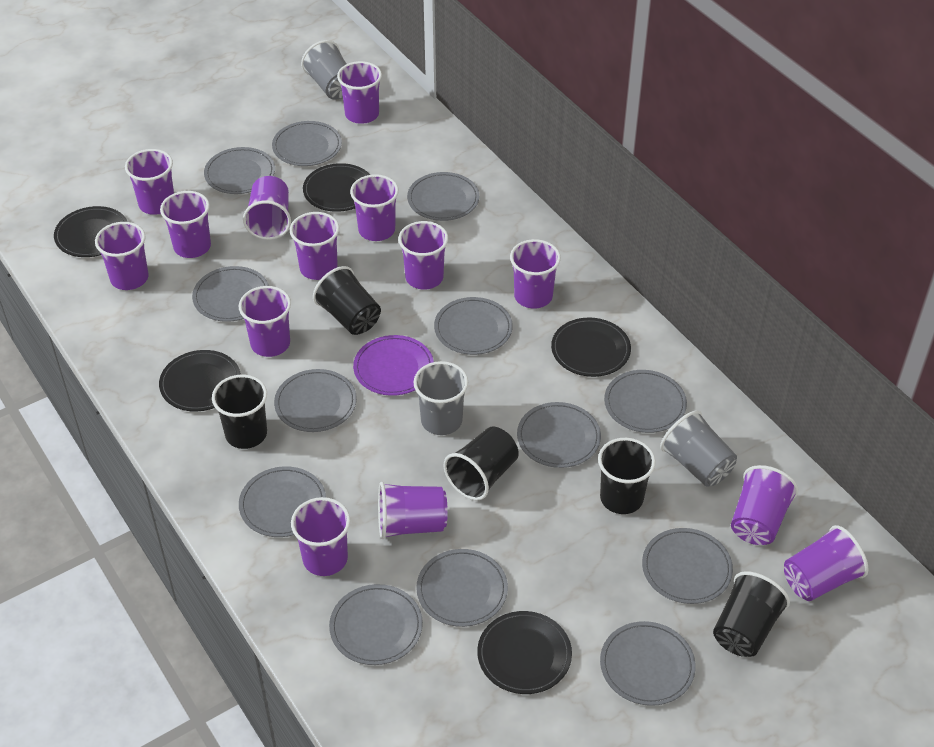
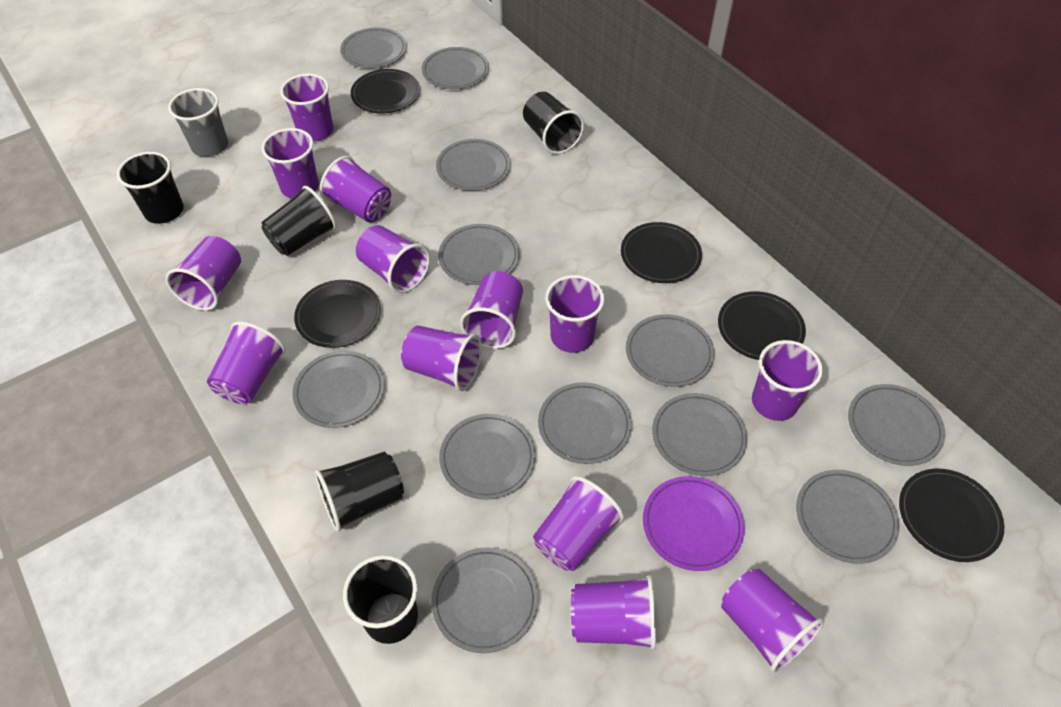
grey cup: [301,40,347,100] [414,361,468,435] [660,411,737,487] = 3 -> [168,88,228,157] = 1
grey plate: [192,266,269,322] [204,147,275,194] [239,466,326,537] [272,121,342,166] [274,369,357,432] [329,584,423,665] [407,172,479,221] [416,549,508,627] [434,297,513,355] [517,402,601,468] [600,621,696,706] [604,370,687,433] [642,528,733,604] = 13 -> [292,351,385,428] [340,27,406,68] [422,47,489,89] [431,548,538,653] [436,139,510,191] [438,224,519,285] [439,414,536,500] [538,382,632,464] [626,314,715,387] [652,393,748,476] [796,470,900,564] [848,384,945,466] = 12
purple cup: [95,222,149,290] [125,149,174,215] [160,191,211,258] [239,286,291,357] [243,176,291,240] [290,212,339,280] [291,497,350,576] [337,61,382,124] [350,174,399,241] [378,482,448,539] [398,221,448,290] [510,239,561,309] [731,465,799,545] [784,525,868,601] = 14 -> [165,236,241,311] [207,321,286,404] [262,128,319,198] [280,73,333,142] [320,156,391,222] [356,225,430,293] [401,326,482,391] [460,271,523,349] [533,476,624,571] [545,275,605,353] [571,575,656,650] [721,569,824,673] [752,340,823,421] = 13

